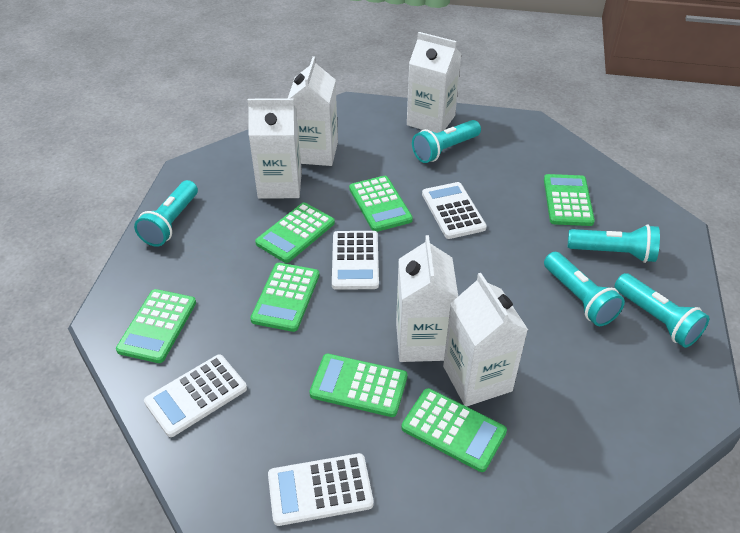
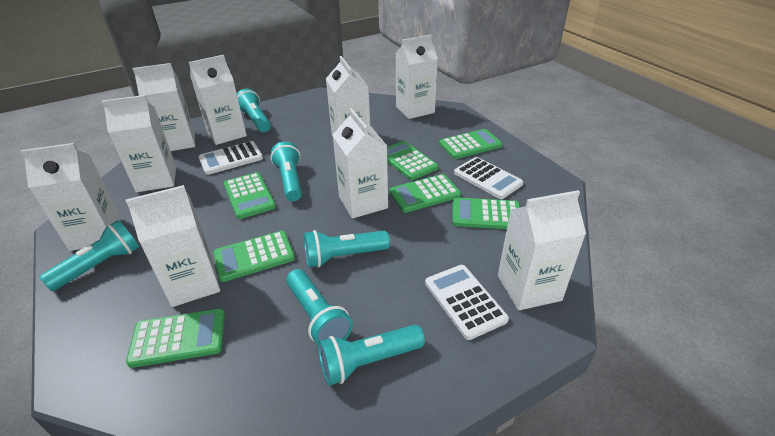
turquoise flashlight: [134,180,198,247] [412,120,481,163] [544,252,625,326] [568,224,660,263] [614,273,709,348] = 5 -> [40,220,139,291] [237,89,271,132] [270,141,302,201] [286,269,353,345] [304,230,390,268] [318,325,425,385] = 6
white calculator: [144,354,247,437] [268,453,374,526] [332,231,379,290] [422,182,487,239] = 4 -> [198,141,263,175] [425,265,509,340] [454,157,523,199] = 3
white carton: [248,98,302,199] [288,56,338,166] [396,235,458,362] [407,32,461,133] [443,273,528,407] = 5 -> [20,143,121,251] [101,95,176,192] [126,185,220,307] [133,63,195,151] [189,55,247,145] [326,56,370,135] [332,108,388,219] [396,35,438,119] [498,190,586,310] = 9

